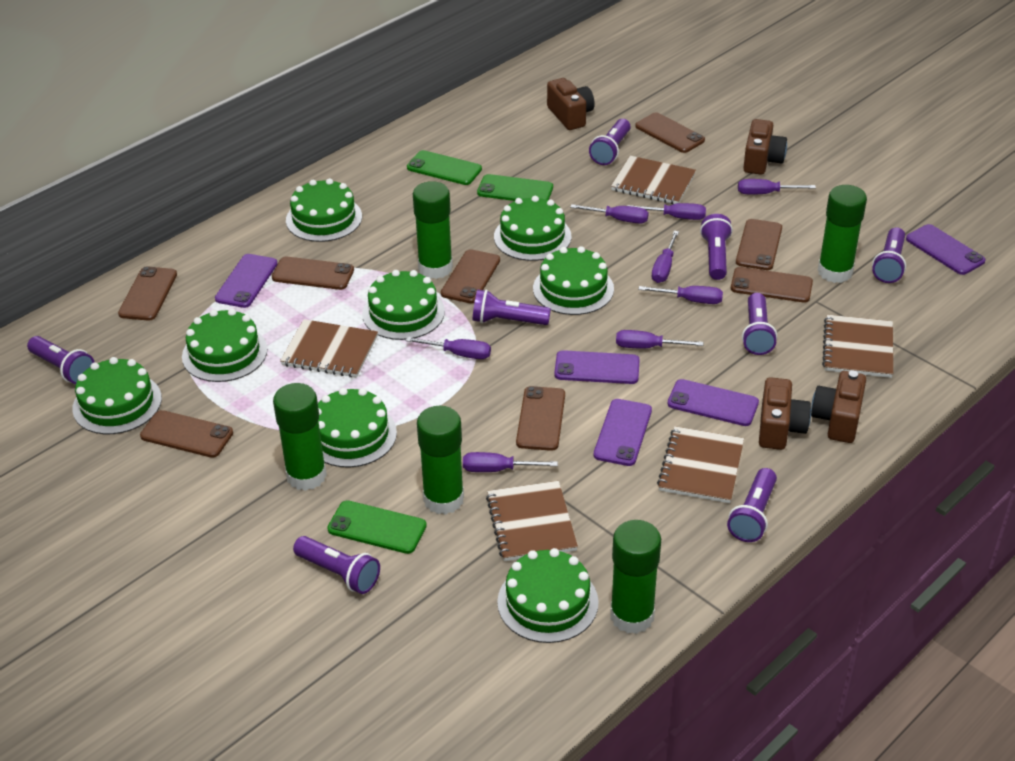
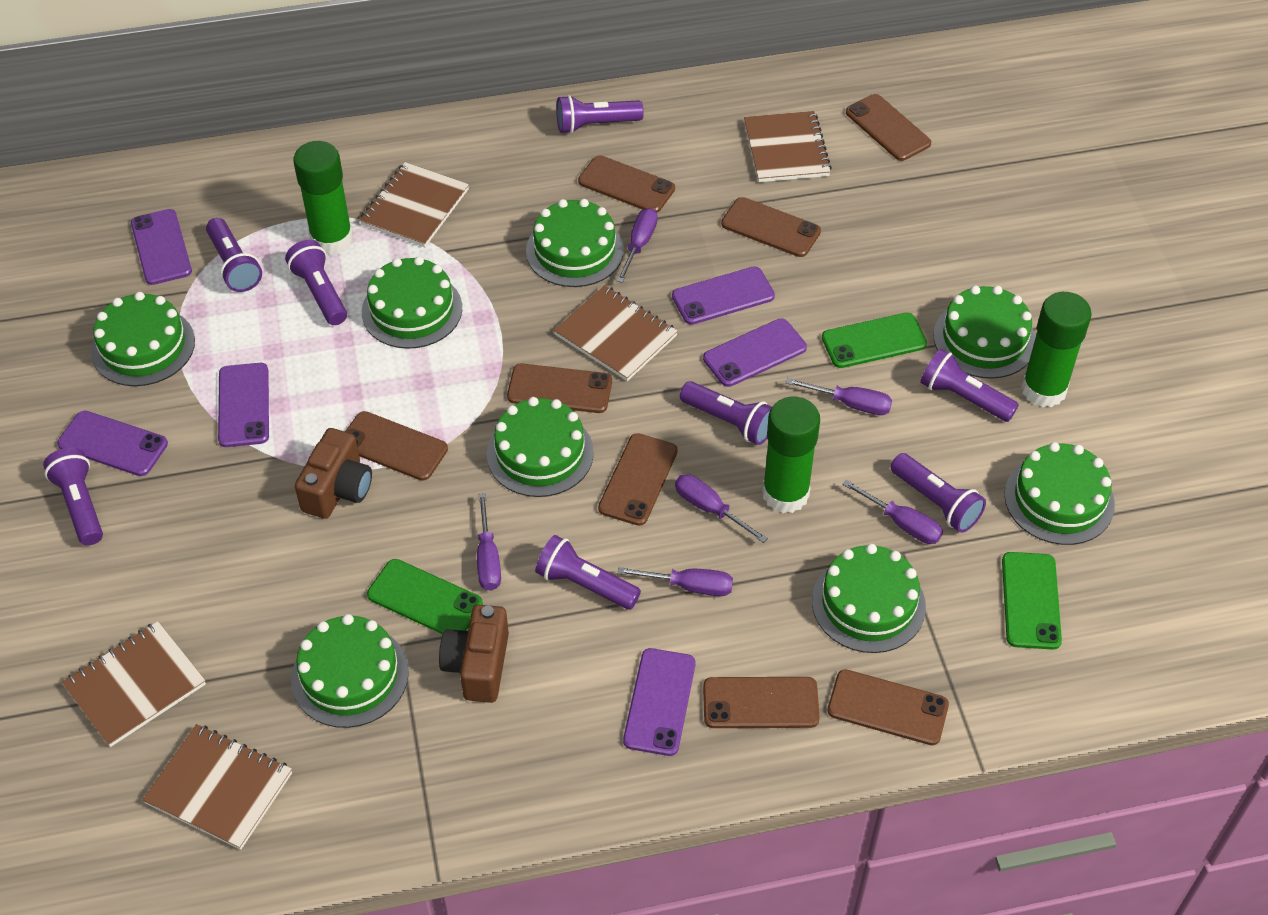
brown camera: [547,78,595,130] [743,119,787,174] [759,377,811,450] [811,371,866,443] = 4 -> [295,428,372,519] [439,605,509,703] = 2
green glue stick: [273,383,327,491] [413,181,453,279] [417,406,464,515] [610,520,661,634] [818,185,867,283] = 5 -> [293,141,353,255] [762,397,820,513] [1021,292,1092,407] = 3
purple phone: [215,254,278,308] [554,350,640,384] [594,399,652,466] [668,379,759,426] [906,224,986,275] = 5 -> [57,411,168,476] [131,209,192,285] [218,363,269,447] [623,648,696,756] [672,266,775,325] [703,319,807,387] = 6
purple screwdriver: [405,337,491,359] [463,452,558,472] [570,204,649,224] [616,330,703,348] [628,203,706,220] [638,286,723,304] [652,231,679,283] [738,179,816,194] = 8 -> [477,493,501,591] [617,208,658,283] [617,567,733,596] [675,474,768,543] [786,378,892,415] [842,479,943,544] = 6

